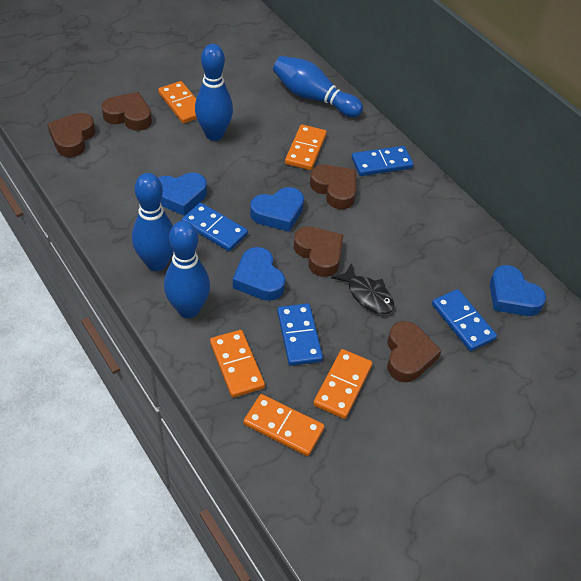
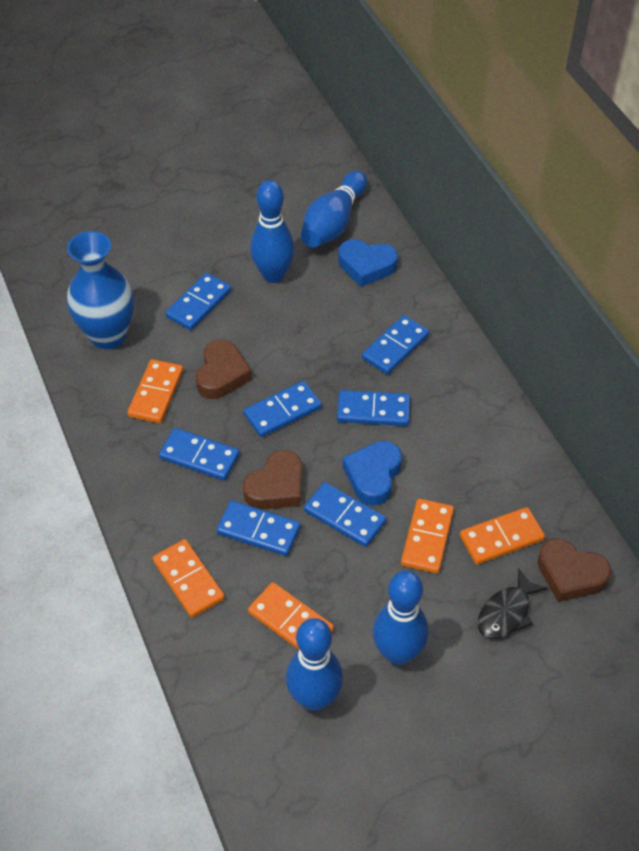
blue domino: [182,203,248,251] [277,303,323,366] [352,146,414,176] [432,289,497,351] = 4 -> [159,428,240,481] [165,273,232,330] [216,500,301,556] [244,381,322,437] [304,482,386,547] [337,390,410,426] [362,315,429,375] = 7
blue heart: [158,173,207,216] [233,247,285,301] [250,187,304,232] [490,265,546,316] = 4 -> [338,239,398,287] [343,441,402,505] = 2
blue vase: none = 0 -> [67,231,134,349] = 1
brown heart: [47,113,95,157] [101,92,152,131] [294,226,343,277] [310,165,356,209] [387,321,442,382] = 5 -> [196,340,252,399] [243,450,302,510] [537,538,611,602] = 3

